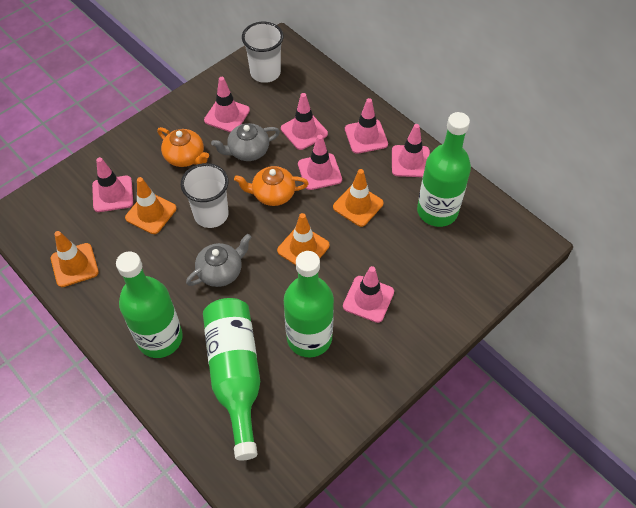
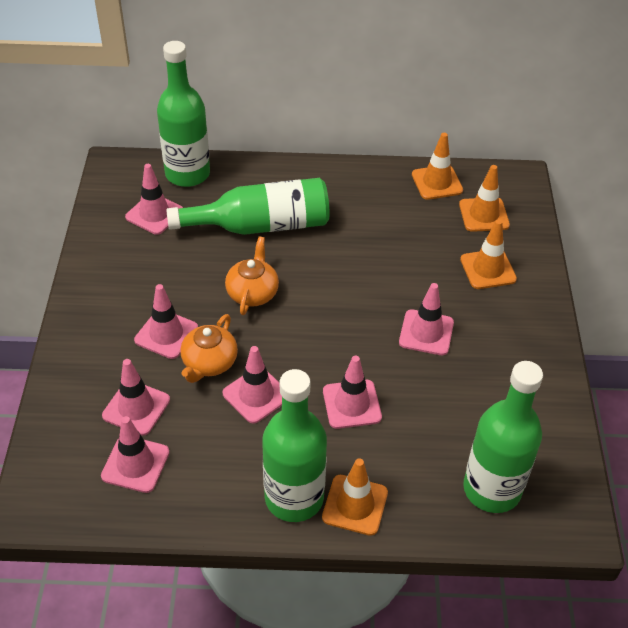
grey teapot: [186,234,251,287] [211,123,280,161] = 2 -> none = 0
white cup: [181,163,229,228] [242,22,284,83] = 2 -> none = 0

